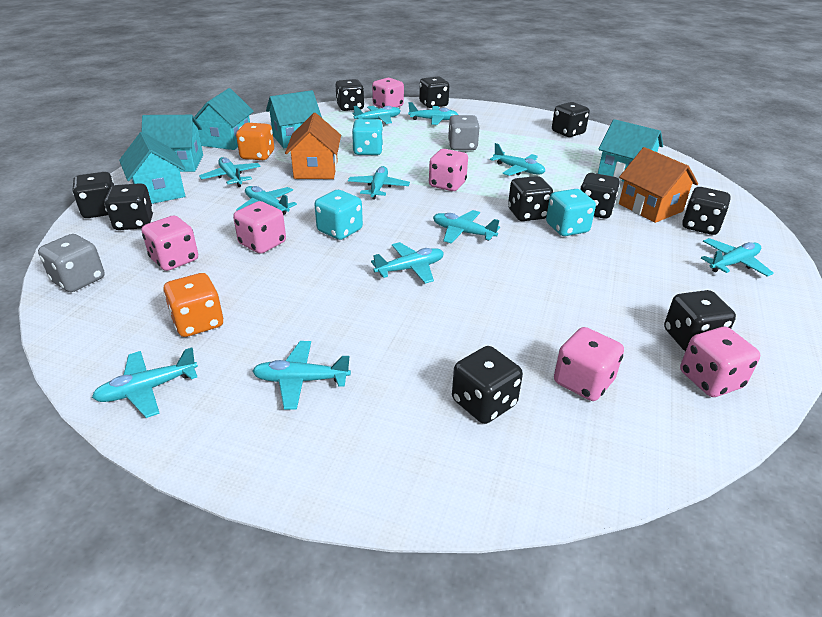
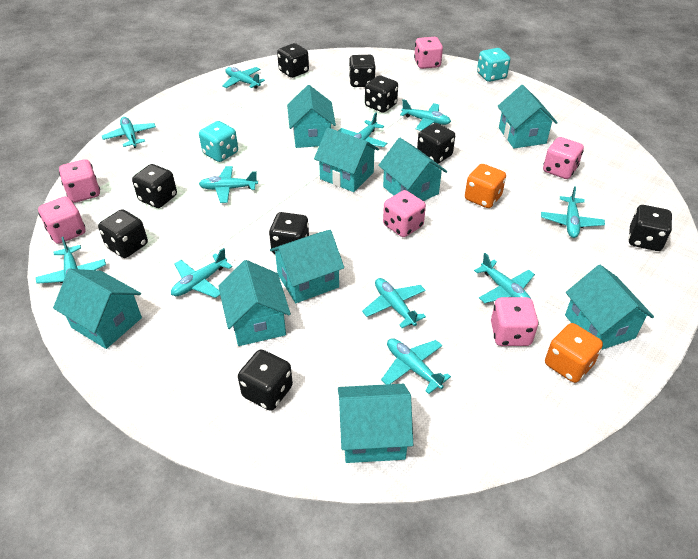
black dice: [72,172,114,218] [104,183,154,230] [336,79,364,111] [419,77,449,108] [452,346,523,424] [508,176,553,221] [552,102,590,137] [580,173,620,219] [664,290,736,351] [682,187,731,235] = 10 -> [98,209,148,258] [132,164,177,208] [238,350,293,411] [269,212,309,254] [277,43,309,78] [349,55,376,87] [365,75,398,113] [417,123,455,164] [629,205,672,251] = 9
grey dice: [38,234,105,292] [448,115,480,150] = 2 -> none = 0
orange house: [285,113,341,179] [619,147,698,223] = 2 -> none = 0
turquoise dice: [314,190,363,240] [352,119,383,155] [546,189,596,236] = 3 -> [199,121,238,162] [477,48,510,82] = 2
turquoise house: [119,132,186,204] [142,115,203,172] [194,88,254,150] [266,90,322,148] [598,119,663,182] = 5 -> [53,269,142,349] [218,260,291,346] [270,230,344,303] [287,85,336,148] [314,128,379,192] [338,384,413,463] [378,138,447,201] [497,85,558,148] [565,265,654,350] = 9

